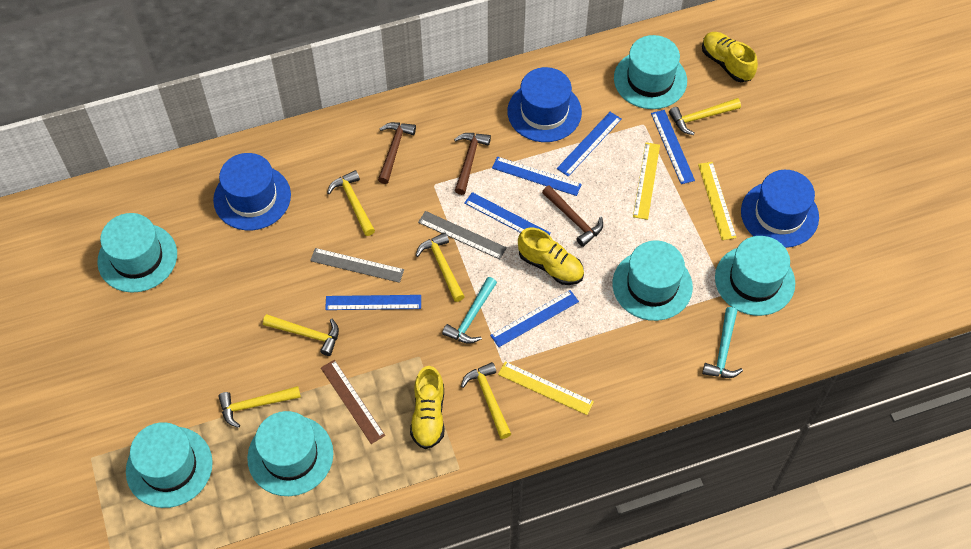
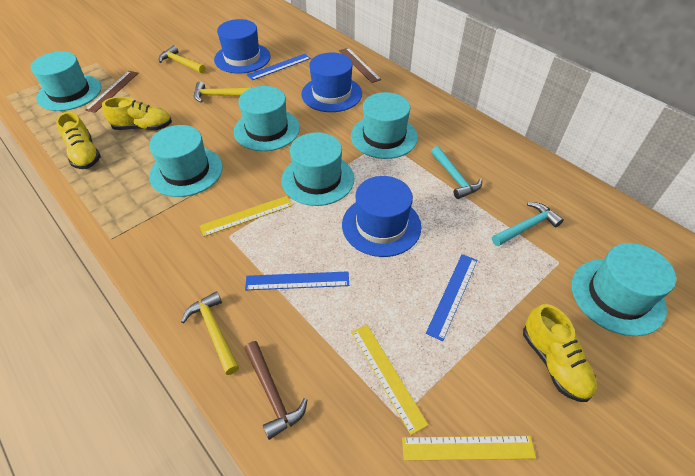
blue ruler: [325,295,421,310] [464,192,551,235] [490,290,579,347] [492,157,582,196] [557,112,621,177] [651,110,695,184] = 6 -> [245,271,349,290] [247,54,311,80] [426,254,477,341] = 3
brown hammer: [378,122,416,184] [454,133,491,195] [542,185,603,247] = 3 -> [244,341,307,440] = 1
brown ruler: [321,360,385,444] = 1 -> [85,71,138,113] [339,48,382,83] = 2
grey ruler: [310,248,404,283] [418,211,507,259] = 2 -> none = 0
yellow hammer: [218,386,301,428] [263,314,339,356] [327,170,375,236] [416,232,465,302] [461,362,511,439] [669,98,741,135] = 6 -> [159,45,205,73] [181,291,239,375] [194,82,250,102] = 3

